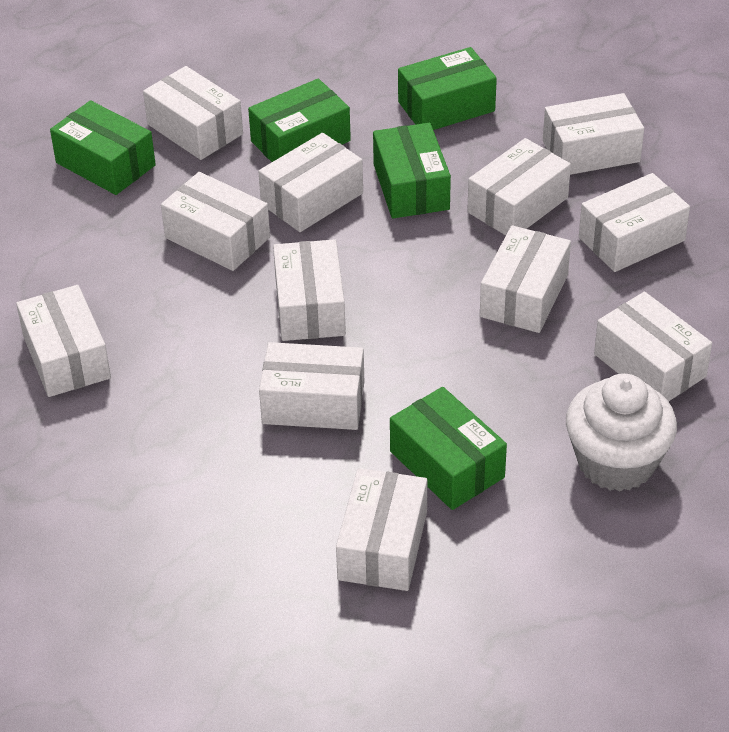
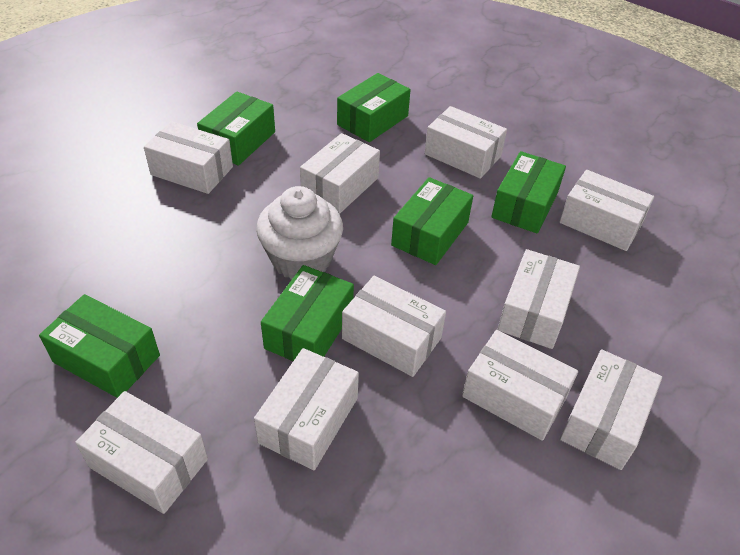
green box: [50,100,156,195] [248,79,351,162] [373,123,451,218] [390,387,507,510] [398,47,497,130] = 5 -> [39,294,160,398] [197,91,275,166] [261,265,354,361] [337,73,411,142] [391,177,473,265] [491,151,566,234] = 6
white box: [16,285,111,397] [143,66,243,160] [161,172,270,271] [258,133,363,232] [259,342,364,430] [273,239,346,341] [336,468,427,591] [467,138,571,235] [480,225,571,333] [543,93,644,175] [579,173,690,272] [594,292,712,402] = 12 -> [75,391,208,514] [144,121,233,194] [254,348,359,470] [300,133,380,214] [342,276,446,377] [425,106,507,179] [462,330,578,441] [498,249,580,349] [559,170,654,251] [560,349,662,470] = 10

